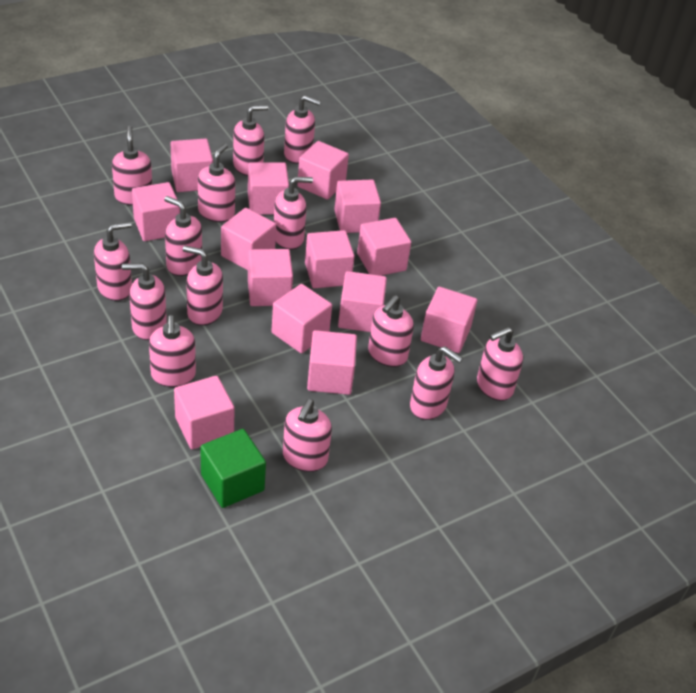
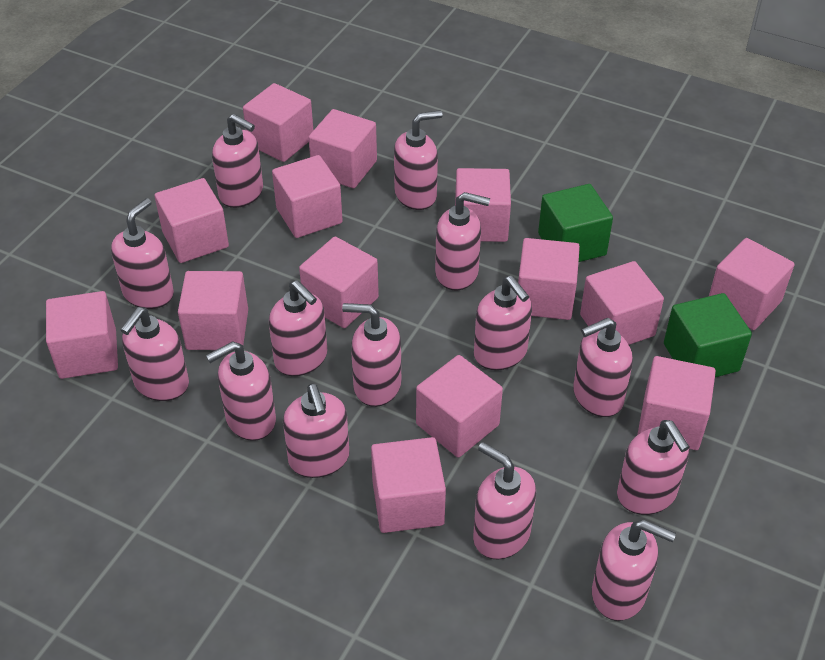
green cube: [200,429,266,508] = 1 -> [538,184,613,262] [664,293,752,377] = 2

